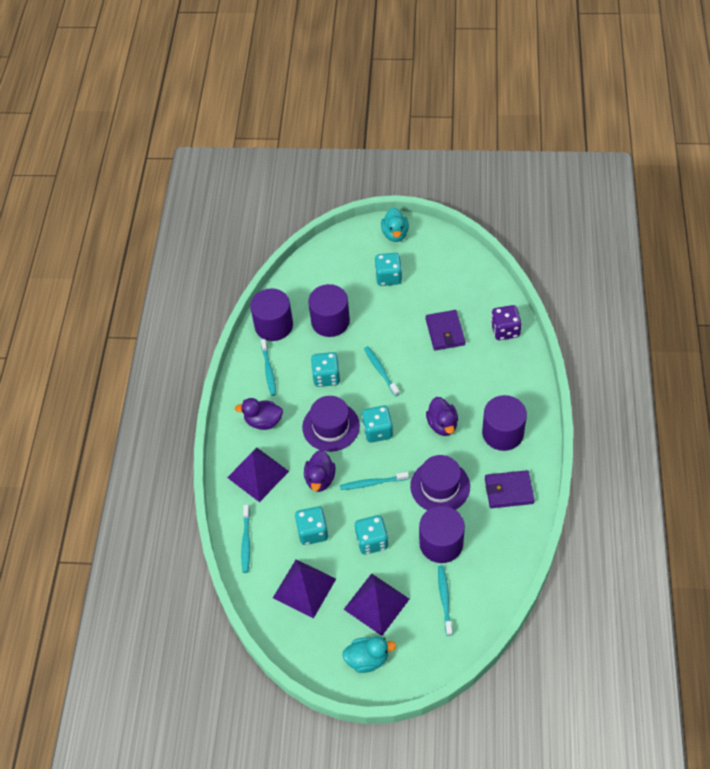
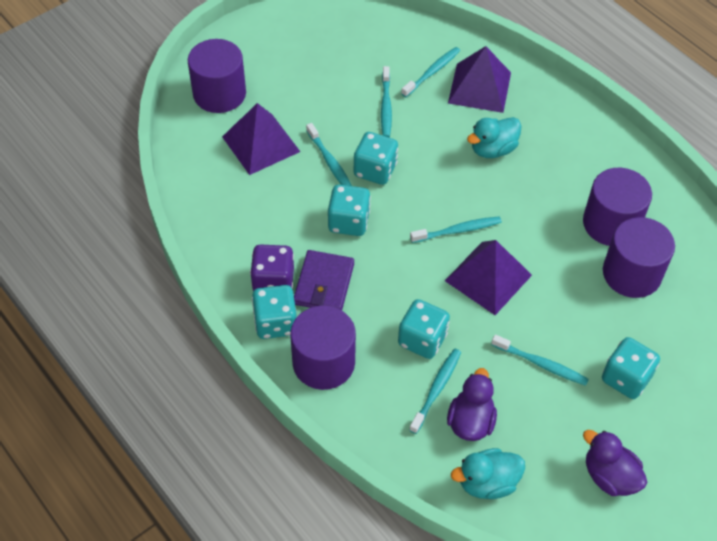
purple duck: [235,398,283,430] [304,450,335,492] [426,397,458,436] = 3 -> [447,368,497,441] [583,430,647,496] = 2
purple hat: [302,396,360,452] [410,455,470,510] = 2 -> none = 0
purple wallet: [426,310,465,351] [485,470,535,508] = 2 -> [294,250,354,310] = 1
turquoise toothbrush: [241,505,250,573] [261,339,276,396] [340,472,409,490] [364,346,400,396] [438,565,453,636] = 5 -> [306,123,352,186] [381,66,392,137] [401,47,460,97] [409,349,461,434] [410,216,502,243] [491,334,589,386] = 6

